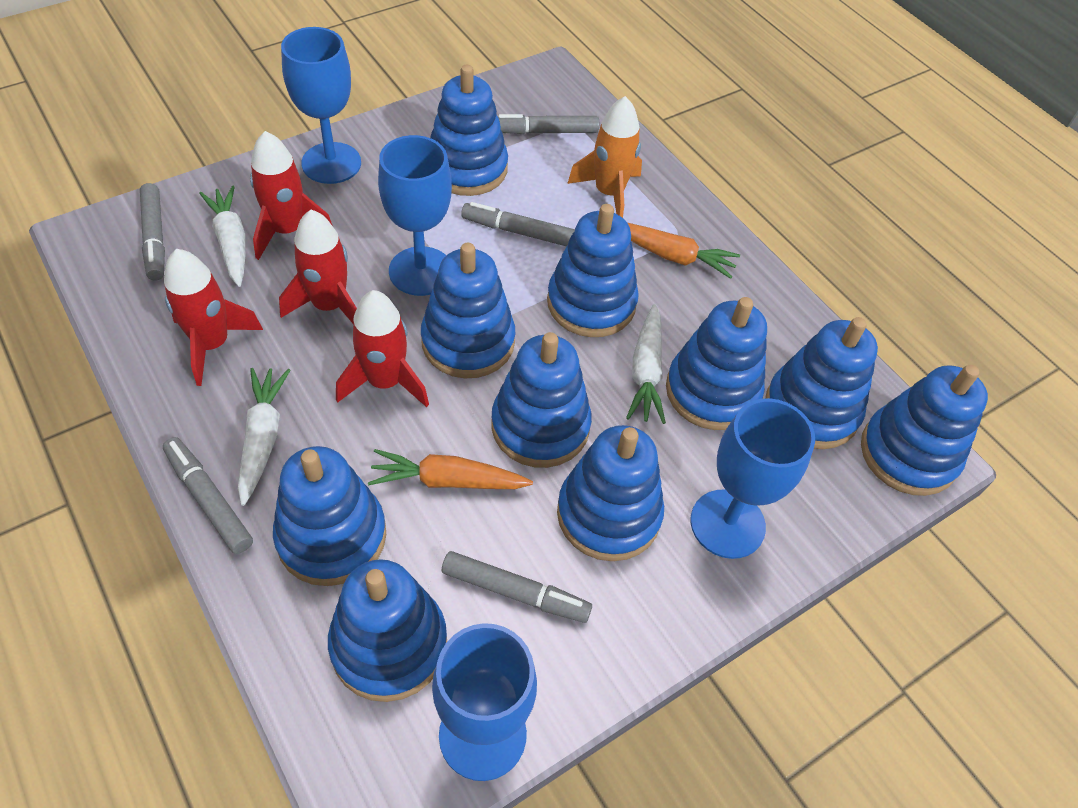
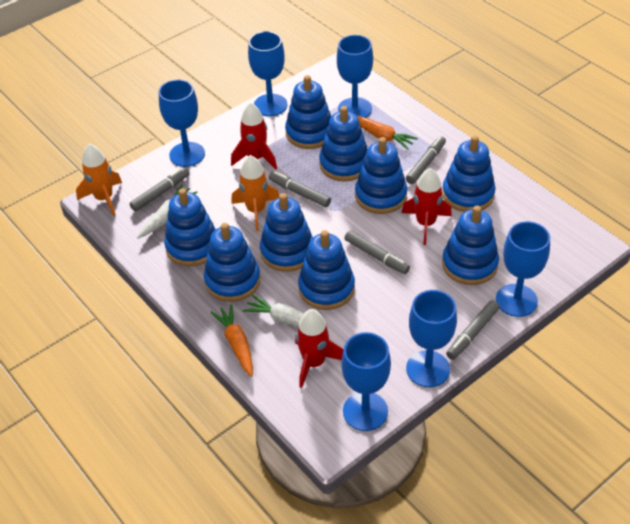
blue goblet: [281,27,361,184] [378,135,452,296] [432,623,537,781] [690,398,815,559] = 4 -> [159,79,205,167] [248,31,287,117] [337,35,373,118] [341,332,391,431] [406,290,457,387] [496,221,550,317] = 6
blue stacking toy: [273,446,386,586] [328,559,447,702] [421,243,515,378] [430,65,508,196] [491,332,592,468] [547,204,639,337] [557,425,664,561] [666,297,767,430] [765,317,878,449] [861,365,988,496] = 10 -> [164,188,216,266] [204,223,260,302] [260,193,313,272] [285,75,331,149] [298,230,355,310] [319,106,368,181] [355,137,407,214] [442,135,496,212] [442,206,499,285] = 9
orange rocket: [567,96,642,218] = 1 -> [76,143,122,216] [231,155,279,231] = 2
red rocket: [164,249,263,386] [250,131,333,260] [279,210,357,323] [336,290,429,407] = 4 -> [231,102,277,169] [295,309,344,388] [402,168,452,245] = 3
white carrot: [199,186,245,287] [238,368,291,506] [626,304,666,424] = 3 -> [137,185,198,239] [243,295,329,331] = 2

